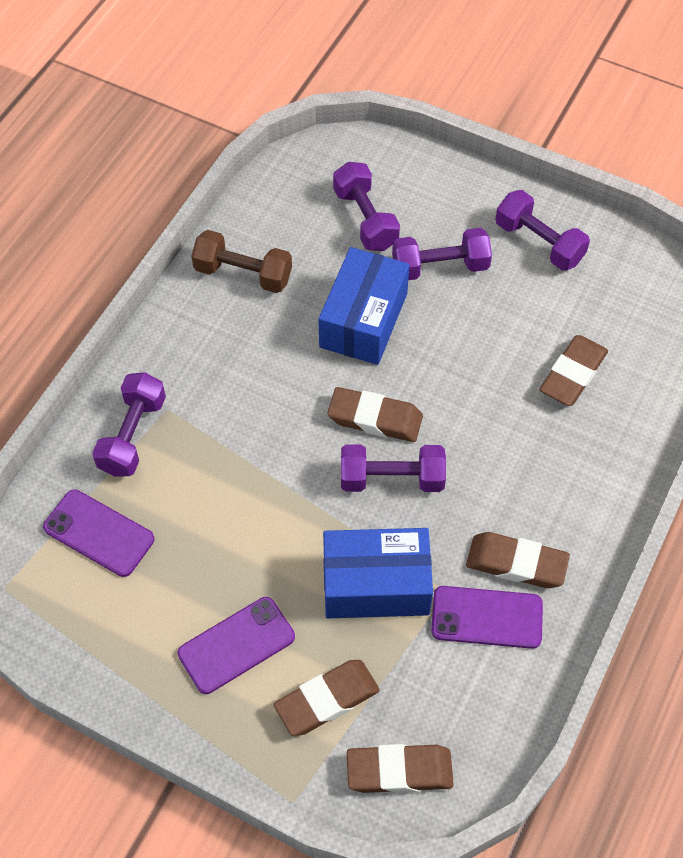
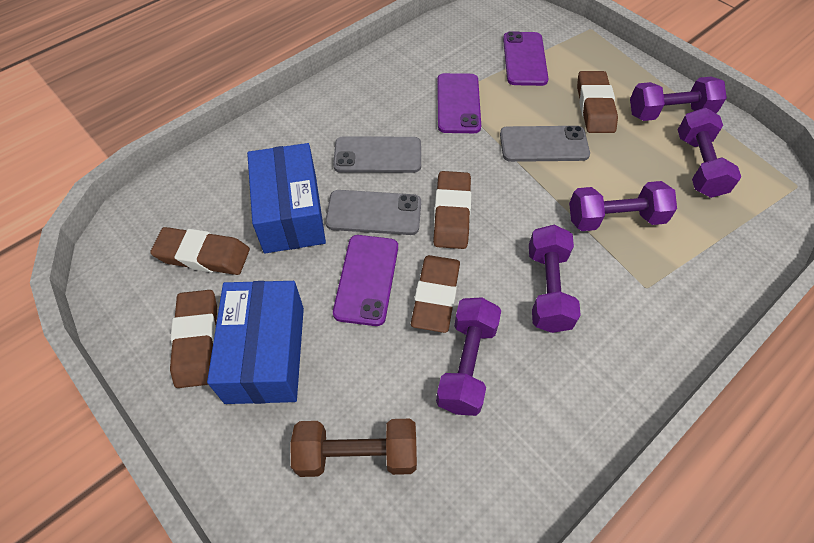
grey phone: none = 0 -> [325,190,421,235] [333,136,421,173] [500,126,590,162] = 3

